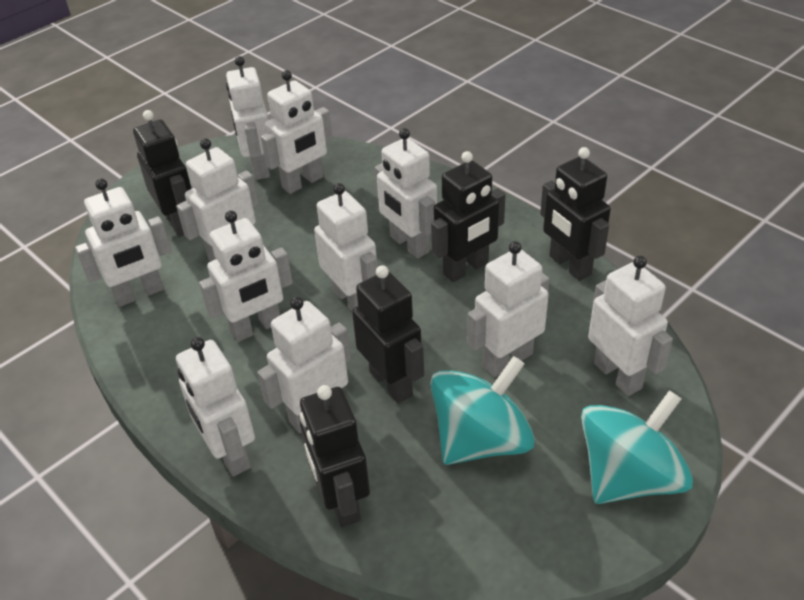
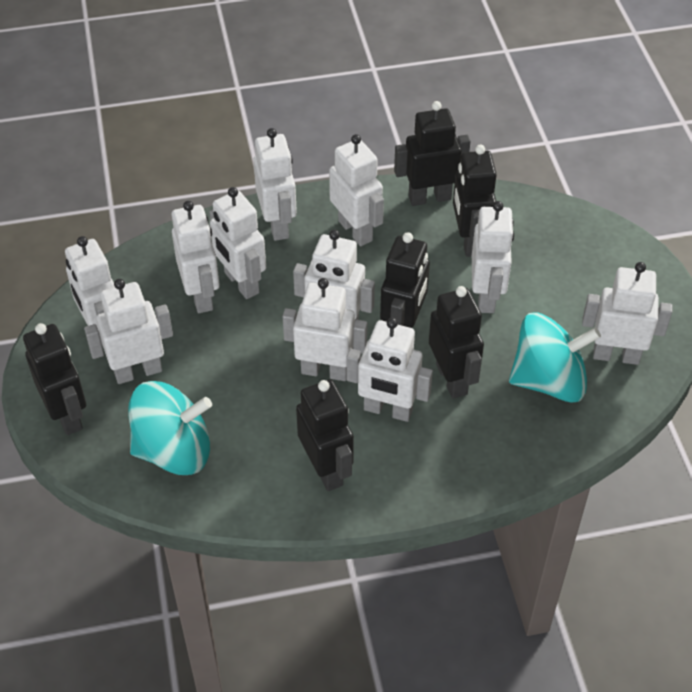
black robot: [133,110,192,237] [300,385,370,527] [352,265,424,404] [431,151,506,282] [540,147,611,281] = 5 -> [23,323,86,435] [296,379,354,491] [380,232,430,328] [394,101,470,206] [429,286,484,399] [453,144,497,257] = 6

